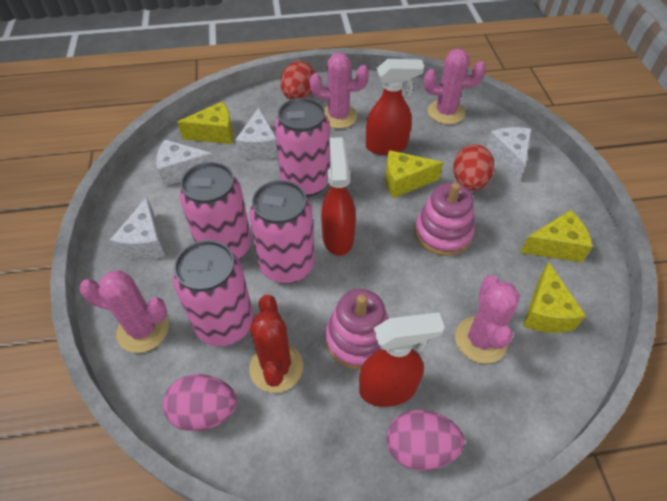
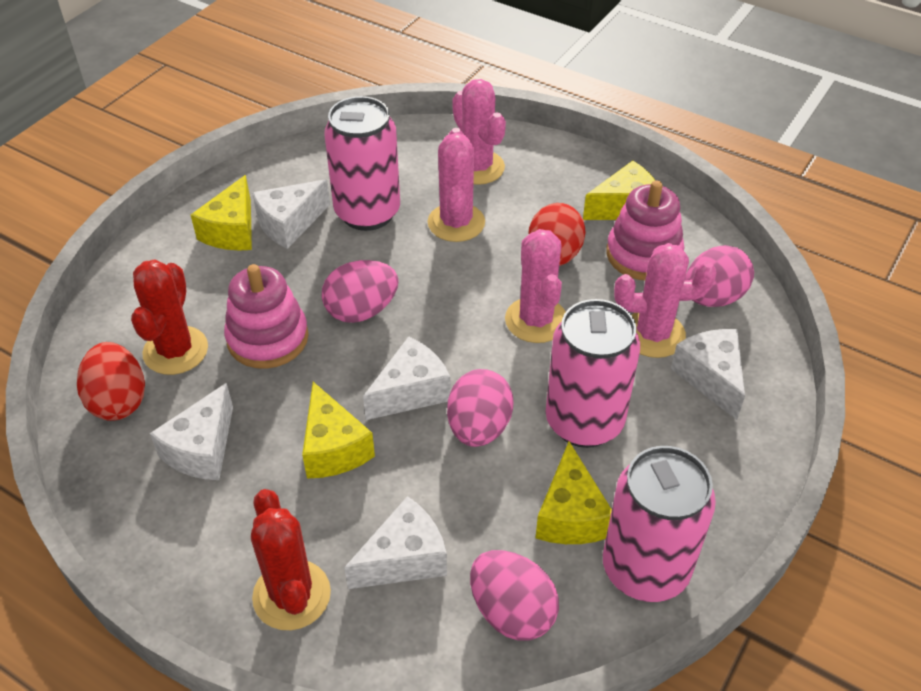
pink can: [173,240,253,346] [179,162,251,260] [249,180,315,284] [275,98,330,197] = 4 -> [324,96,400,231] [546,299,640,448] [603,446,716,602] = 3
pink egg: [163,374,237,431] [386,410,465,471] = 2 -> [322,260,399,323] [447,369,514,447] [470,550,559,641] [685,245,754,307] = 4
red cactus: [249,295,303,393] = 1 -> [131,260,208,375] [251,489,331,630] = 2
red spray bottle: [321,137,356,256] [359,312,445,407] [366,59,424,155] = 3 -> none = 0
white cheese: [110,197,165,260] [156,140,214,186] [235,108,278,160] [486,127,531,182] = 4 -> [150,383,233,480] [252,179,330,249] [344,496,447,589] [363,336,451,420] [671,329,745,420] = 5

